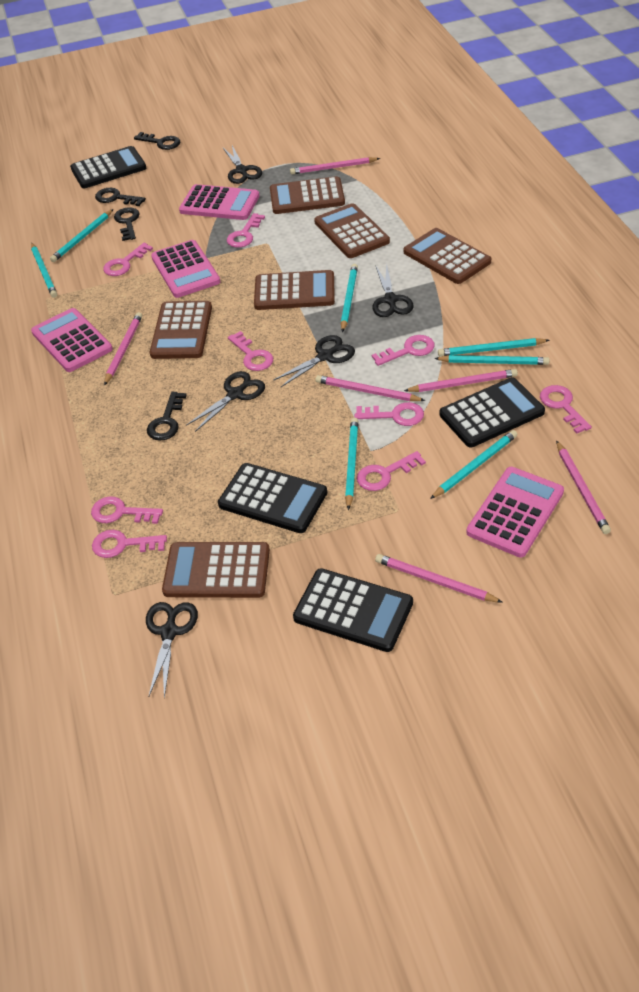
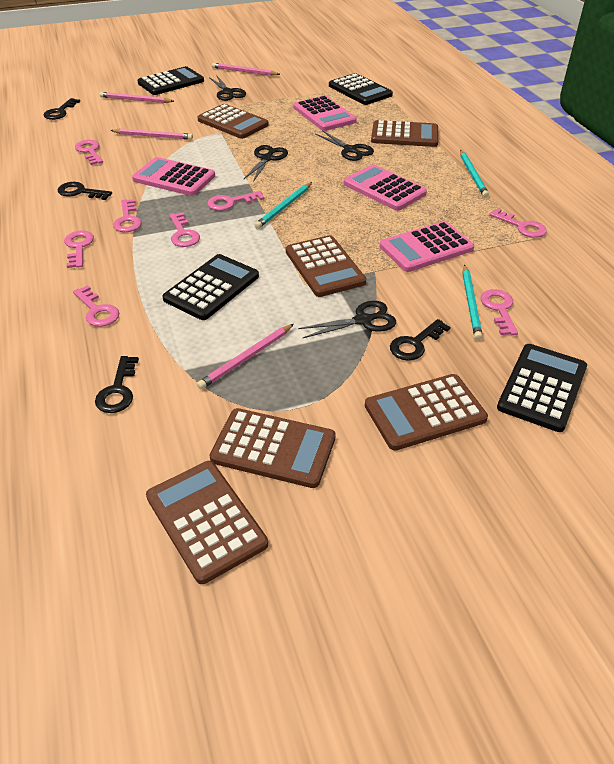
black scissors: [146,602,198,698] [186,371,265,432] [223,146,262,184] [273,335,355,387] [373,263,414,317] = 5 -> [209,75,246,101] [244,145,288,182] [298,301,396,338] [315,130,374,161] = 4
pink key: [91,496,163,524] [92,530,167,558] [103,243,153,276] [227,213,265,248] [228,331,273,371] [355,402,424,426] [357,451,426,491] [372,335,435,366] [540,385,592,434] = 9 -> [64,230,94,268] [73,285,119,327] [75,140,103,165] [113,199,142,232] [169,212,200,247] [207,191,265,211] [481,289,518,335] [489,208,547,238] = 8
pink pencil: [104,312,142,386] [290,157,380,174] [315,375,426,401] [375,554,503,603] [404,369,518,392] [556,440,611,534] = 6 -> [100,92,174,103] [110,128,193,140] [197,324,294,389] [212,63,280,76] = 4
turquoise pencil: [31,243,57,298] [50,209,113,262] [341,264,358,332] [345,418,358,510] [430,430,517,499] [434,355,550,365] [438,338,549,356] = 7 -> [255,182,312,229] [460,150,489,198] [462,264,483,340] = 3

